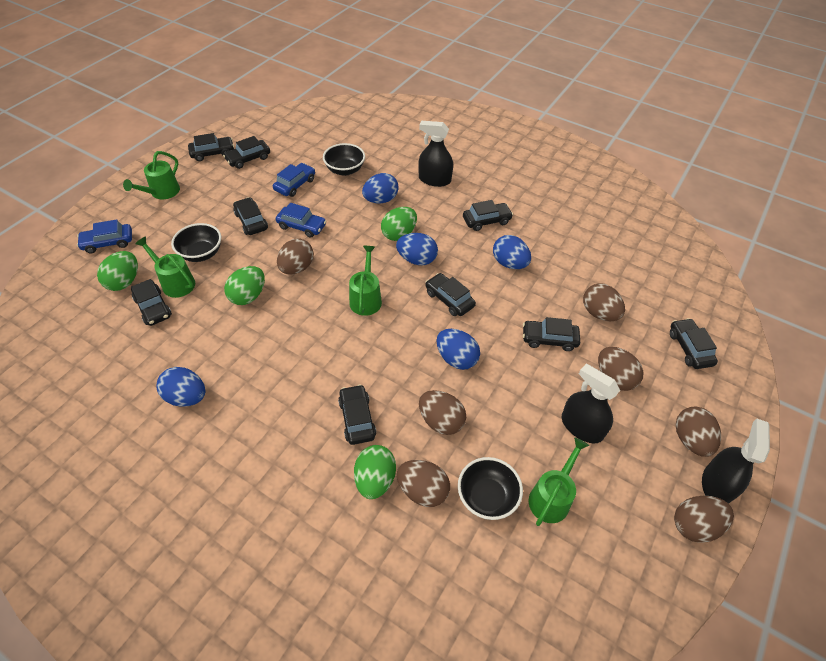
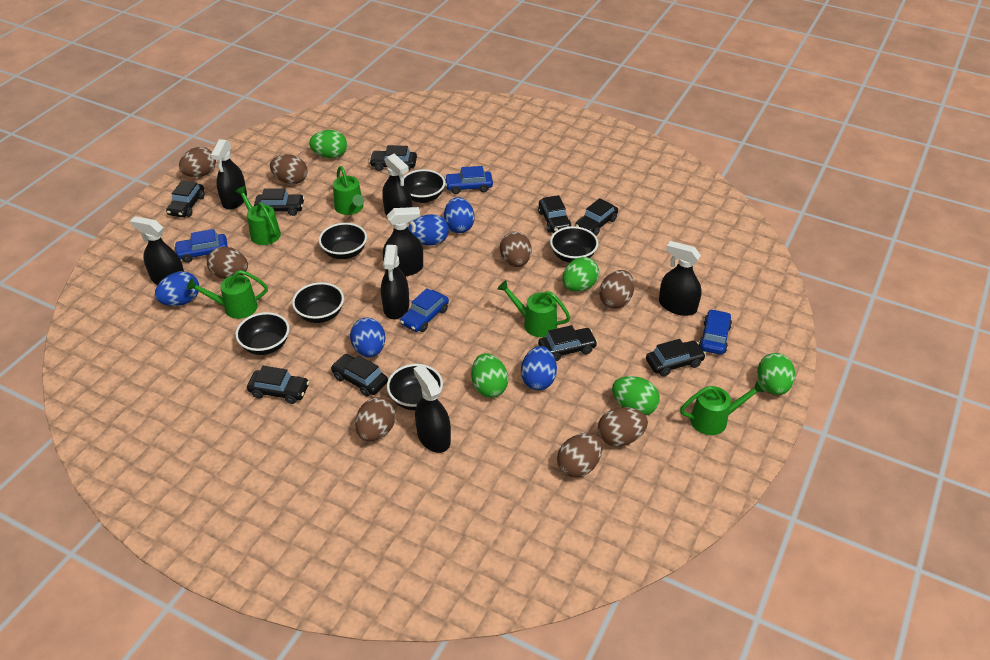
black bowl: [171,223,221,262] [323,143,365,176] [458,457,523,520] = 3 -> [235,312,290,355] [292,282,344,323] [319,223,367,259] [387,364,443,410] [404,169,445,203] [550,226,598,263] = 6
black spray bottle: [418,121,453,187] [562,364,620,443] [702,419,770,504] = 3 -> [130,216,184,285] [211,139,247,210] [381,245,409,320] [382,153,412,216] [383,207,423,276] [414,365,451,453] [659,241,702,316] = 7
blue car: [77,219,132,254] [273,163,315,197] [276,203,326,238] = 3 -> [174,229,228,263] [400,288,449,332] [444,166,493,194] [699,309,732,355] = 4
brown egg: [277,239,314,274] [397,460,450,507] [419,390,466,435] [583,283,625,321] [598,347,643,391] [674,496,734,543] [676,407,721,457] = 7 -> [179,147,216,177] [207,247,248,279] [270,154,307,184] [355,397,396,441] [500,232,531,267] [557,433,602,478] [598,407,648,446] [599,270,634,308] = 8
green egg: [97,251,138,291] [224,266,265,305] [354,445,396,499] [381,207,417,241] = 4 -> [309,130,347,158] [471,353,508,398] [562,257,599,292] [612,376,660,415] [757,353,795,395] = 5
green watering can: [123,151,180,199] [135,236,195,298] [349,246,382,316] [528,437,589,526] = 4 -> [186,270,268,319] [235,186,281,245] [333,166,364,215] [497,280,571,337] [680,380,766,435] = 5

